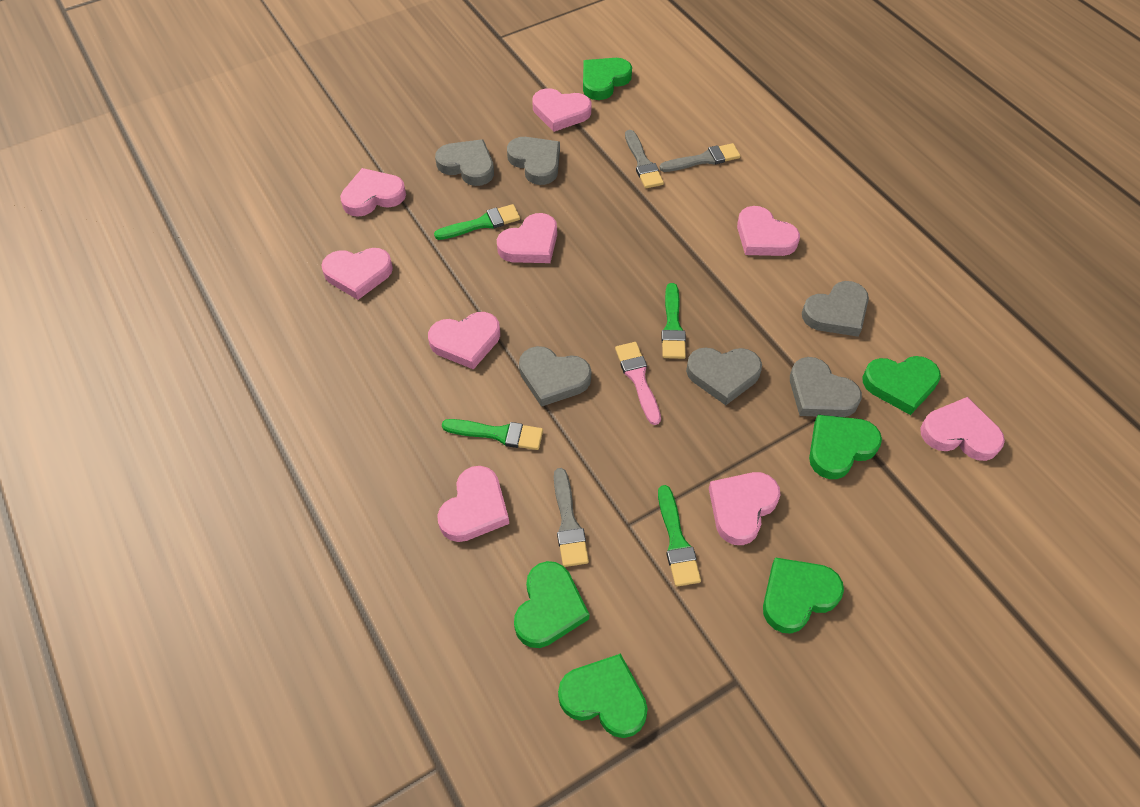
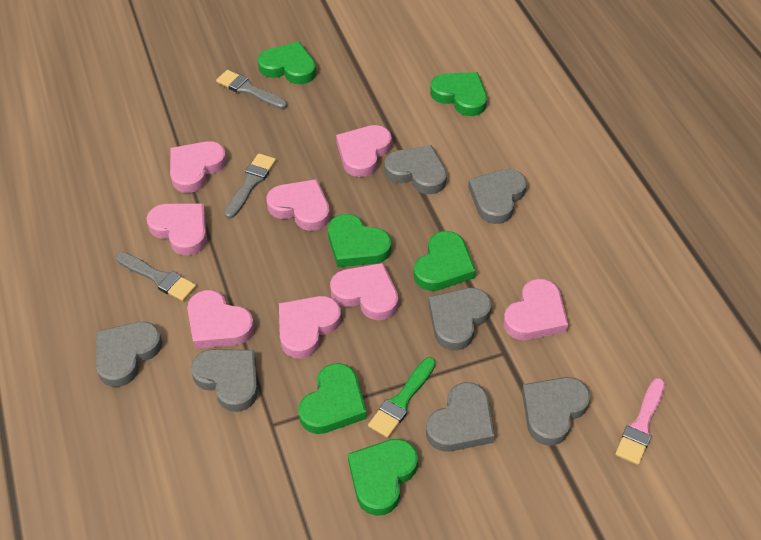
green brush: [434,204,520,240] [442,419,543,450] [658,485,701,586] [661,283,686,359] = 4 -> [368,357,436,438] = 1
grey heart: [435,139,494,186] [507,137,560,185] [519,346,591,407] [686,347,762,405] [790,357,862,417] [802,281,869,337] = 6 -> [96,322,162,387] [191,349,258,412] [384,145,447,194] [426,382,495,452] [428,288,492,350] [468,169,527,224] [522,377,590,446] = 7
pink heart: [321,248,393,300] [340,168,406,217] [428,312,500,369] [437,466,509,542] [497,213,557,263] [532,88,592,132] [709,472,780,545] [737,206,800,256] [920,397,1005,461] = 9 -> [147,204,207,256] [170,141,227,193] [187,290,254,349] [266,179,330,231] [279,296,341,359] [330,263,398,320] [336,125,392,177] [503,279,568,340] = 8

